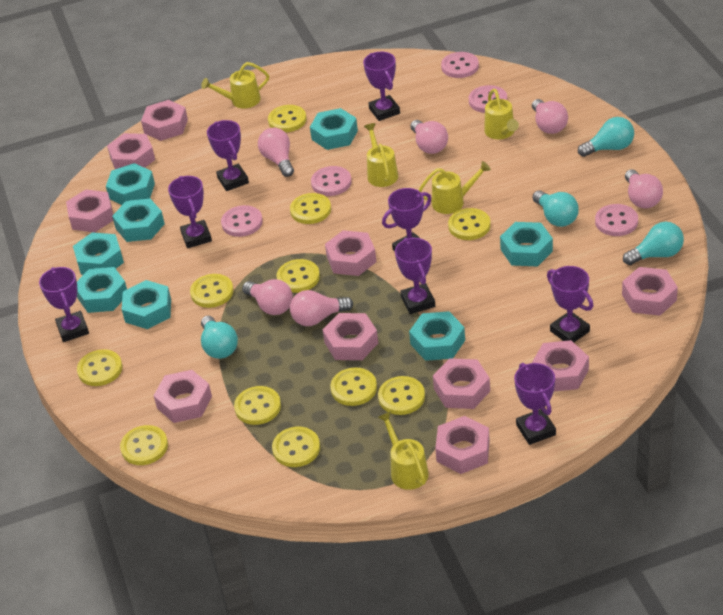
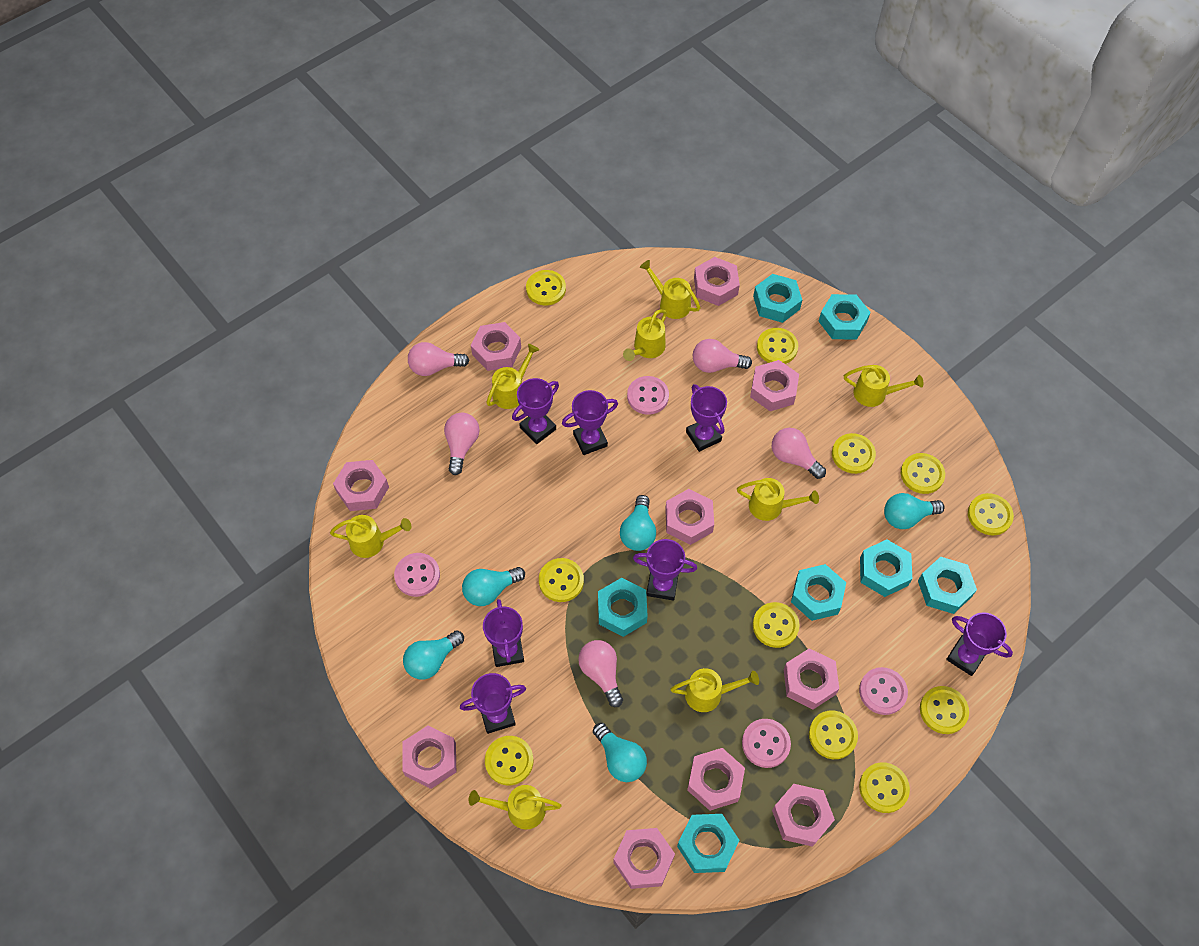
pink button: [221,205,263,237] [311,166,352,196] [441,52,479,78] [469,85,507,113] [595,204,638,236] = 5 -> [394,553,440,597] [627,376,669,415] [742,719,791,768] [859,667,908,715] = 4
pink light bulb: [242,279,293,315] [258,127,294,177] [290,290,353,326] [410,120,448,154] [532,99,568,134] [625,169,663,208] = 6 -> [408,342,469,376] [444,413,479,475] [578,640,623,707] [693,339,752,373] [772,428,826,479] = 5
purple trophy: [39,267,89,342] [168,176,212,248] [207,120,249,191] [363,52,400,121] [382,188,432,252] [395,238,435,314] [514,363,556,445] [547,266,593,342] = 8 -> [460,673,526,734] [483,599,524,667] [512,378,559,444] [562,390,618,455] [633,539,697,601] [686,384,727,452] [946,612,1013,676] = 7
turquoise light bulb: [201,316,238,359] [533,190,579,227] [578,117,634,157] [623,222,684,265] = 4 -> [403,630,464,680] [462,567,525,606] [593,723,647,782] [620,495,656,551] [884,493,945,529] = 5
turquoise nut: [73,232,124,275] [77,267,127,313] [106,163,155,205] [112,199,165,242] [122,280,171,329] [310,108,358,150] [409,311,465,361] [500,222,553,267] = 8 -> [598,578,648,637] [677,814,739,873] [753,274,802,323] [791,564,846,621] [818,294,871,340] [860,539,912,597] [918,557,977,614] = 7
yellow watering can: [201,62,269,109] [364,123,398,187] [378,411,429,490] [418,161,491,214] [484,89,519,139] = 5 -> [330,515,411,558] [469,785,562,829] [486,344,539,409] [623,309,667,361] [640,260,700,319] [670,668,759,712] [737,478,819,521] [844,365,924,407] = 8

